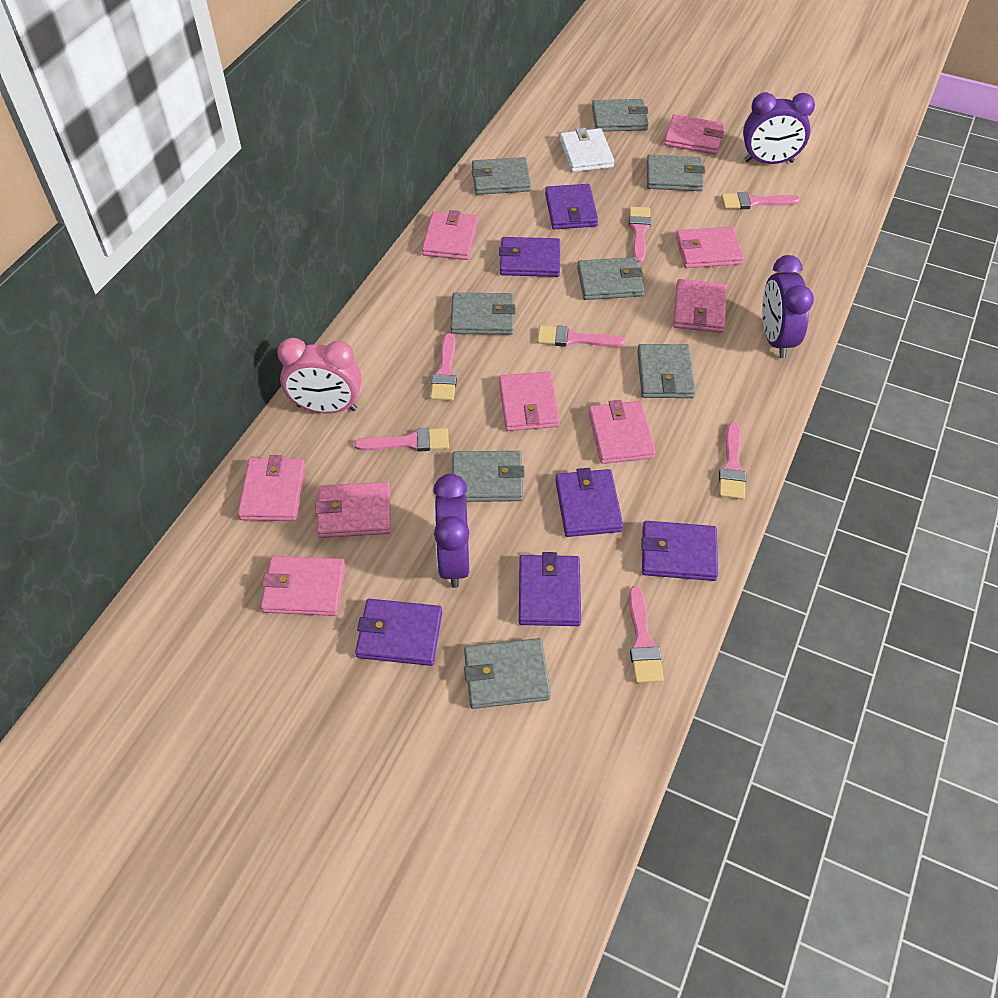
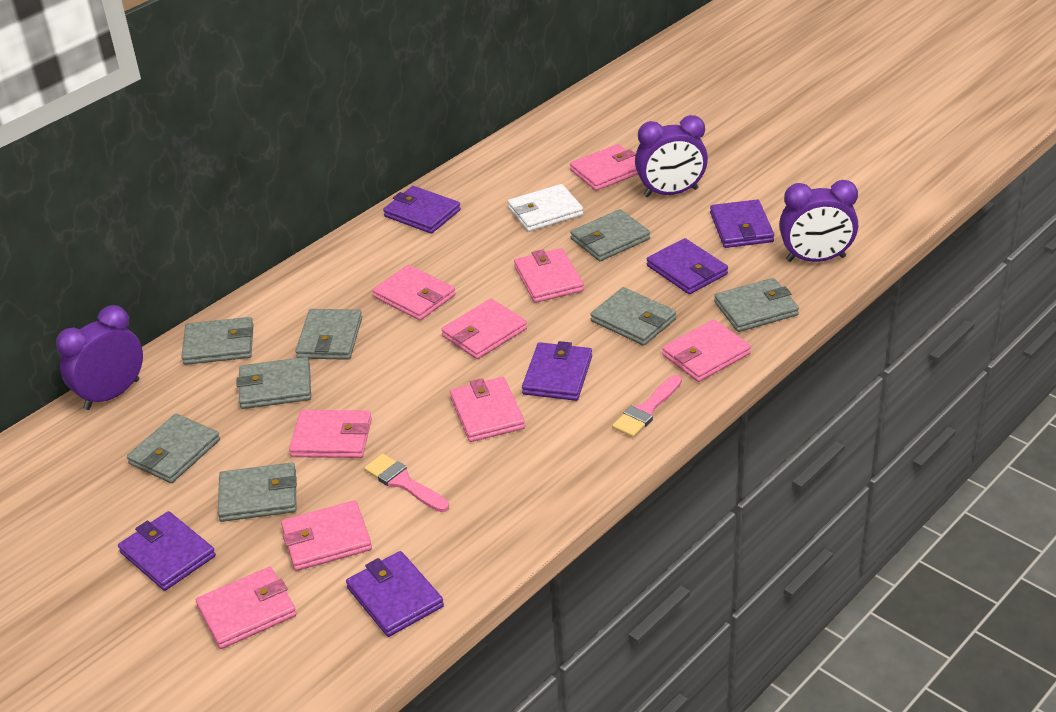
pink brush: [355,428,449,452] [430,333,457,401] [537,325,625,347] [629,207,651,263] [629,586,664,683] [719,422,746,499] [721,192,800,209] = 7 -> [364,454,449,512] [612,375,682,438] = 2
pink clock: [277,338,362,413] = 1 -> none = 0

